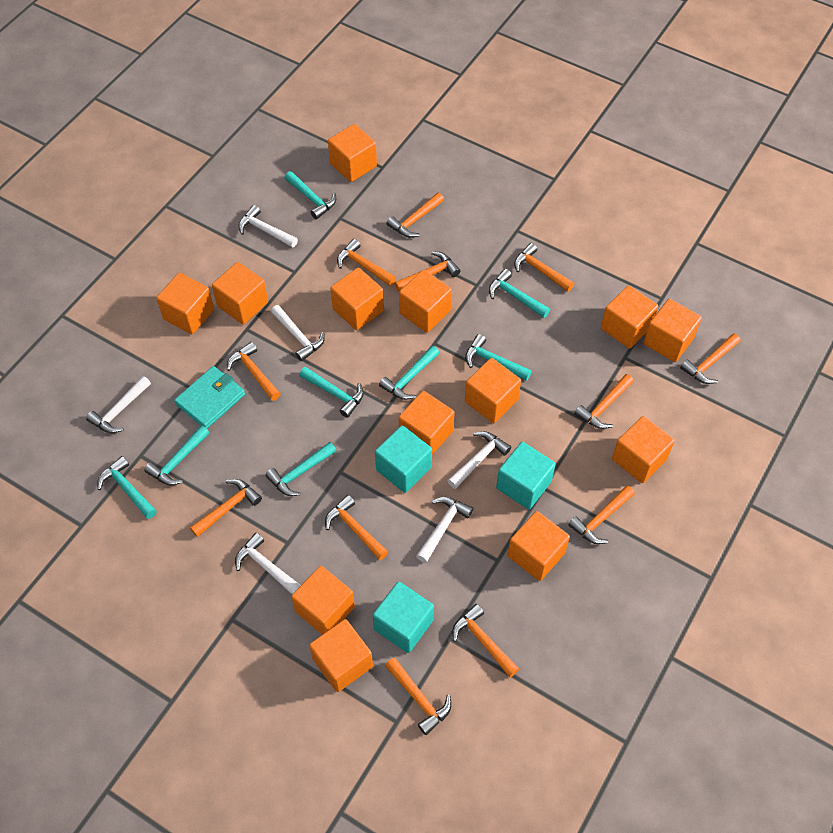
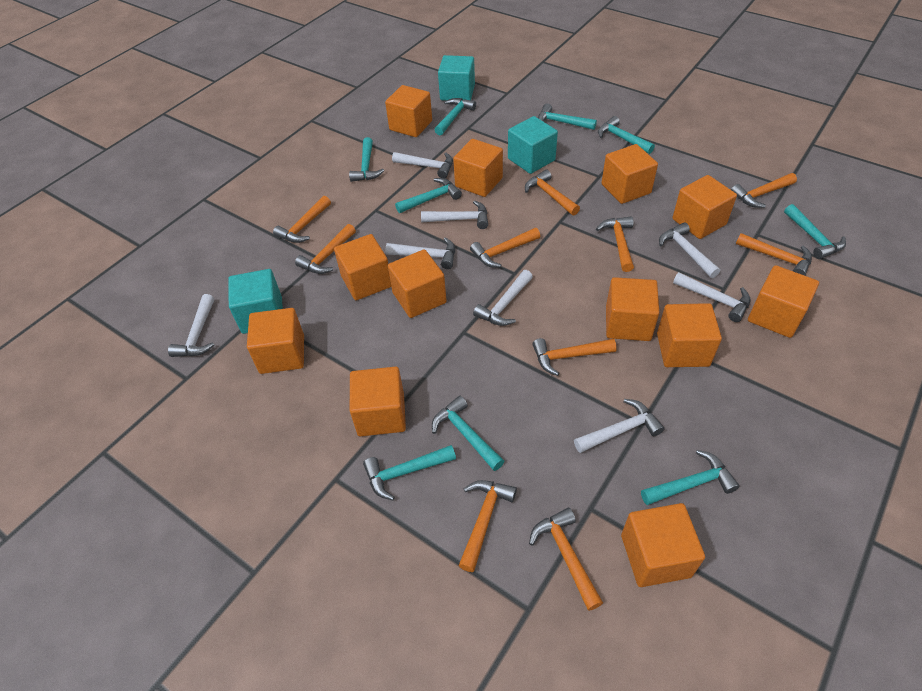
orange cube: [156,273,214,334] [212,262,268,325] [291,566,355,635] [309,619,373,692] [328,124,377,182] [330,267,384,330] [399,270,452,333] [399,391,455,455] [465,358,521,423] [508,511,570,581] [601,285,658,349] [612,416,675,483] [643,299,702,362] = 13 -> [247,308,304,374] [334,234,391,300] [350,367,406,436] [385,85,432,137] [388,249,447,318] [453,139,503,197] [602,144,658,204] [606,277,660,341] [621,503,705,587] [657,303,722,367] [672,175,737,239] [748,265,819,338] = 12
orange hammer: [190,479,262,537] [227,342,281,401] [325,495,389,560] [337,239,396,286] [385,657,451,735] [387,193,444,238] [394,252,460,292] [452,604,519,677] [514,243,574,292] [568,485,635,544] [574,374,634,429] [680,333,741,384] = 12 -> [273,196,331,243] [295,224,356,274] [458,480,517,572] [470,228,540,268] [525,170,580,215] [529,508,603,611] [533,338,617,376] [596,216,634,272] [731,173,797,208] [736,233,812,276] = 10
turquoise hammer: [97,456,157,519] [144,425,210,485] [265,442,336,496] [285,171,336,219] [299,367,364,418] [379,346,439,400] [465,334,532,381] [489,269,550,318] = 8 -> [349,137,384,182] [363,445,456,500] [395,178,462,213] [432,396,504,471] [434,98,476,136] [538,103,597,130] [598,116,655,154] [641,450,740,505] [784,204,846,259] = 9
turquoise wallet: [174,366,245,429] = 1 -> none = 0
white hammer: [86,376,151,433] [235,533,301,594] [238,205,298,248] [271,305,325,361] [416,497,473,563] [448,431,511,489] = 6 -> [168,294,214,357] [385,237,455,269] [392,152,453,178] [421,200,488,229] [473,270,533,326] [574,399,665,453] [659,222,720,278] [673,272,750,322] = 8

